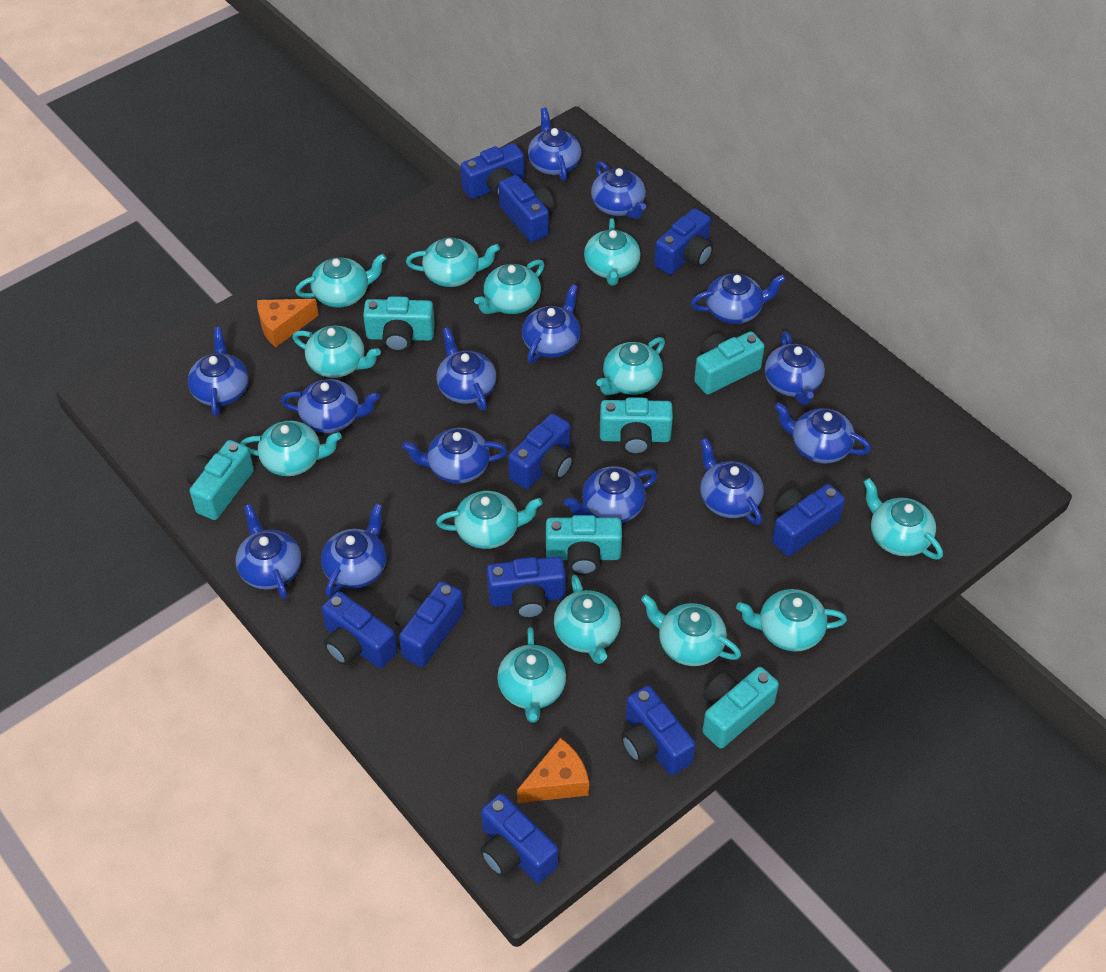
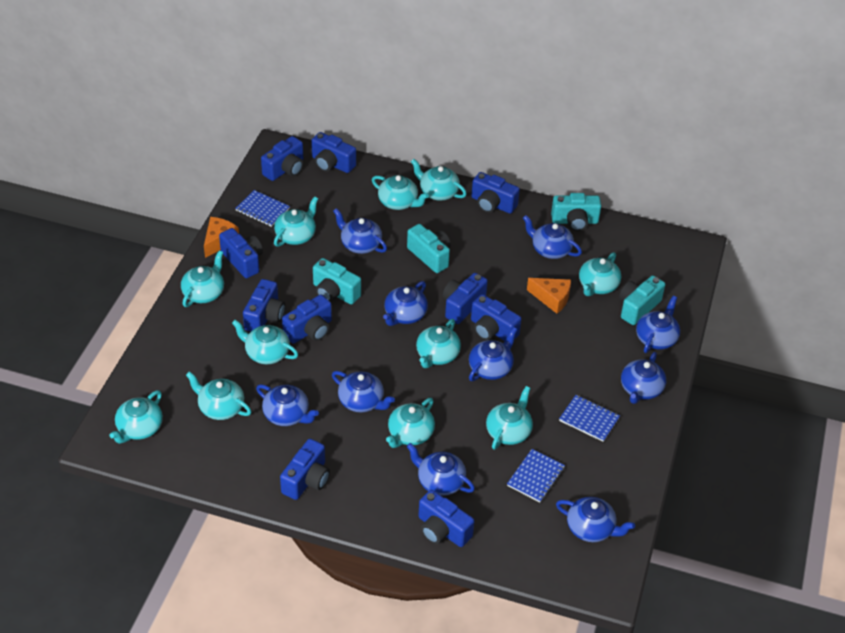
blue notebook: none = 0 -> [235,190,290,227] [507,449,565,502] [559,395,620,442] = 3
blue teapot: [188,327,249,417] [236,504,301,599] [281,379,380,433] [321,503,387,598] [402,428,507,484] [436,327,497,411] [522,284,581,363] [528,108,581,181] [564,466,657,523] [591,161,646,219] [691,273,786,324] [700,438,764,525] [765,331,825,405] [774,402,871,464] = 14 -> [256,384,319,426] [332,371,395,413] [333,208,387,254] [383,281,428,326] [407,443,475,496] [469,327,517,381] [523,215,582,259] [556,497,635,542] [621,352,666,404] [636,296,680,353] = 10
turquoise camera: [187,440,254,520] [363,296,435,352] [546,515,622,575] [600,397,673,455] [694,332,765,395] [702,667,779,749] = 6 -> [313,258,361,304] [407,224,451,273] [551,193,601,231] [619,275,665,325] = 4
turquoise teapot: [240,421,342,476] [292,326,381,378] [295,254,386,307] [406,237,500,287] [436,491,543,549] [474,259,544,314] [497,627,566,723] [554,575,621,664] [584,218,641,286] [596,337,665,395] [641,594,741,666] [736,589,847,652] [864,478,943,560] = 13 -> [110,390,163,444] [181,251,224,307] [186,371,251,420] [232,320,298,364] [274,196,318,247] [372,175,429,210] [386,398,435,448] [411,159,467,201] [416,319,461,368] [486,386,533,450] [579,252,621,296] = 11

